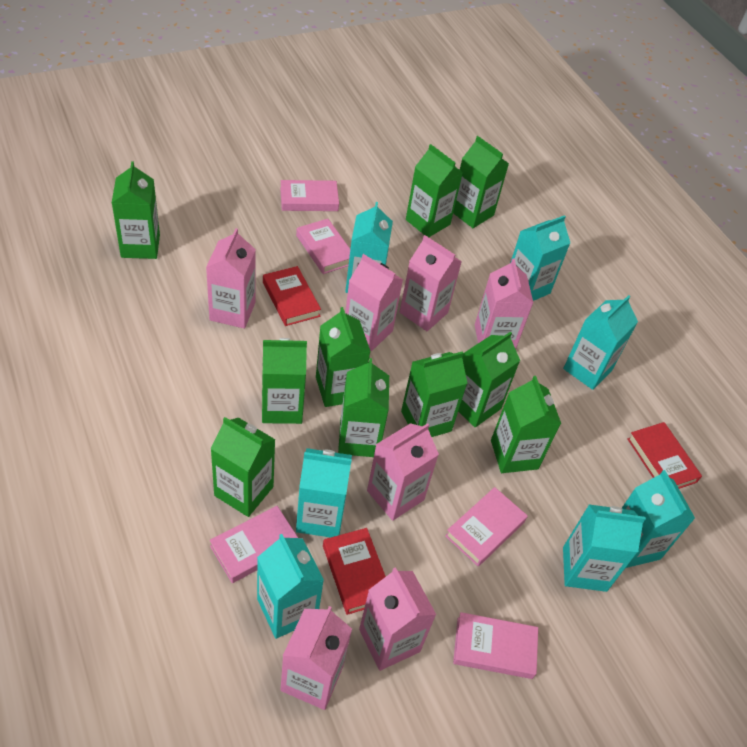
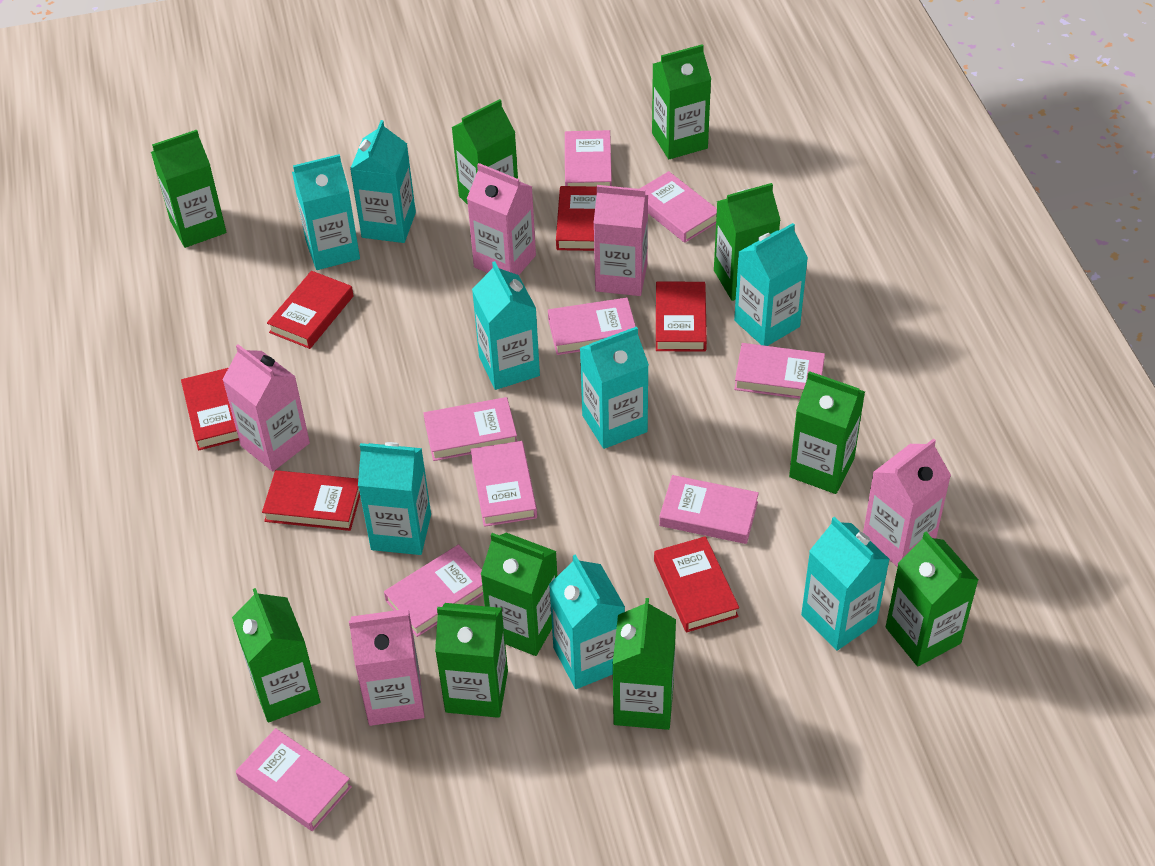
pink book: [210,506,298,583] [280,180,339,211] [296,219,350,274] [445,487,528,566] [453,612,538,679] = 5 -> [236,728,352,831] [384,544,483,637] [423,397,517,461] [470,441,537,527] [548,298,636,355] [565,130,612,187] [640,171,717,243] [659,475,759,544] [734,343,825,399] = 9
pink carton: [206,228,256,329] [281,606,352,710] [345,254,403,351] [359,567,436,671] [367,423,439,521] [400,235,462,331] [475,258,533,349] = 7 -> [222,344,310,471] [349,609,425,726] [467,163,536,275] [594,185,648,296] [863,438,951,567] = 5
red book: [263,266,321,326] [323,528,386,615] [627,422,702,489] = 3 -> [181,368,239,451] [262,470,360,531] [267,271,354,349] [556,186,597,251] [654,536,739,633] [656,282,707,352] = 6
turquoise carton: [257,534,324,639] [296,448,352,537] [345,202,393,293] [510,215,570,301] [563,295,638,390] [563,504,646,592] [622,470,695,568] = 7 -> [292,154,360,270] [350,120,416,243] [358,442,431,555] [472,261,540,390] [549,554,625,689] [580,326,649,449] [734,223,808,346] [801,517,890,651] = 8

